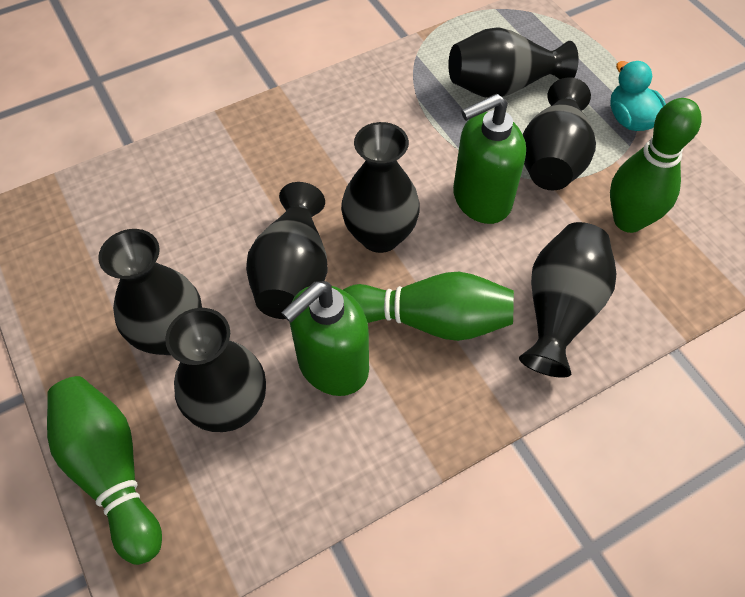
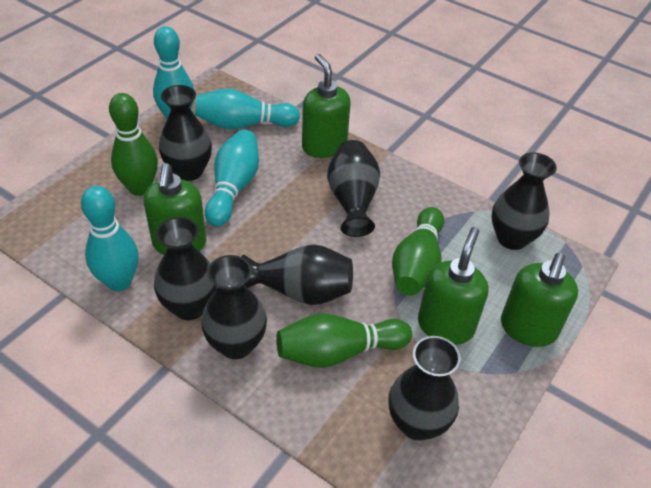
green soap dispenser: [281,281,369,396] [453,94,526,224] = 2 -> [144,163,206,255] [302,54,350,158] [418,227,489,345] [501,253,578,347] = 4
turquoise bowling pin: none = 0 -> [81,186,139,291] [153,26,194,119] [195,88,300,129] [205,130,259,227] = 4
turquoise duck: [610,61,666,131] = 1 -> none = 0

